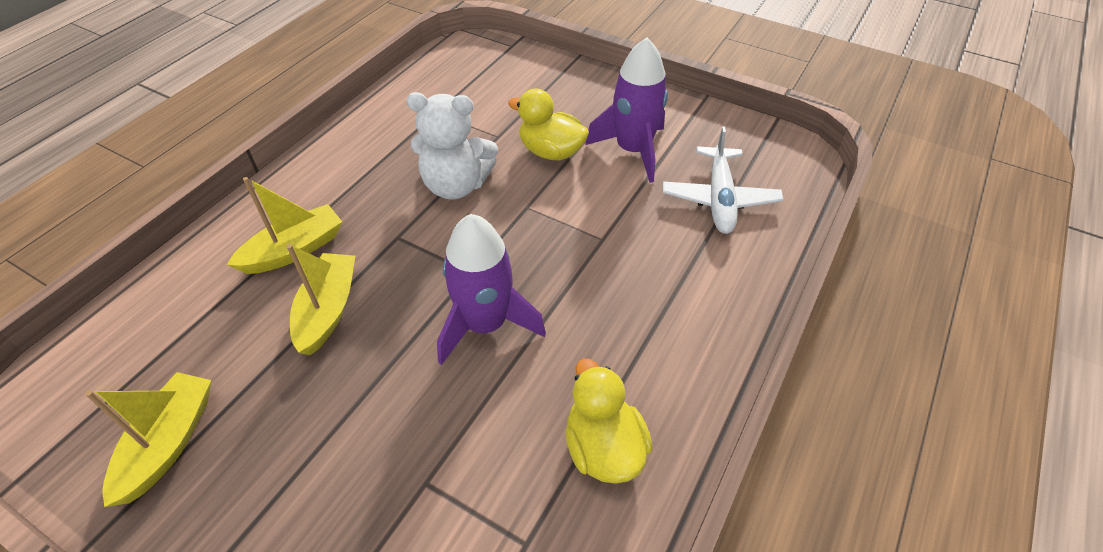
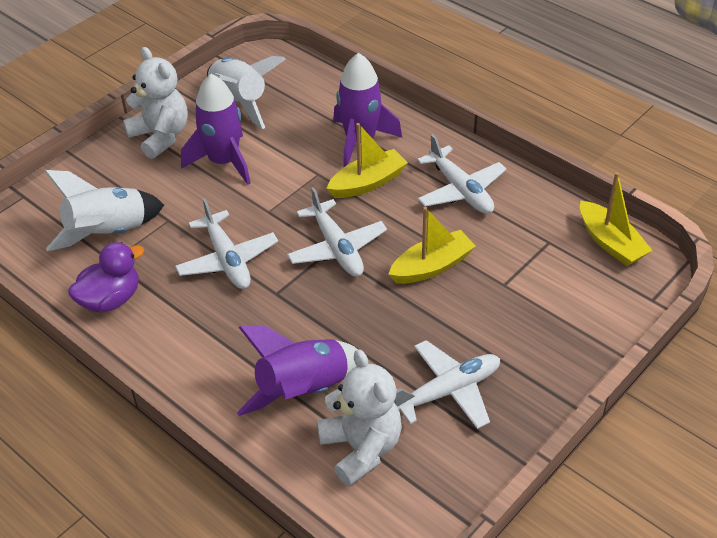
purple duck: none = 0 -> [68,242,144,313] = 1
purple rocket: [437,214,546,365] [585,38,668,183] = 2 -> [181,74,251,185] [237,325,358,416] [333,53,402,168] = 3
white plane: [663,126,783,234] = 1 -> [175,198,278,289] [287,187,387,277] [394,340,500,429] [417,134,506,214] = 4
white rocket: none = 0 -> [44,170,164,251] [207,56,286,129] = 2
white teddy bear: [407,92,498,200] = 1 -> [123,47,188,159] [317,349,402,486] = 2
yellow duck: [508,88,589,160] [565,359,653,484] = 2 -> none = 0

